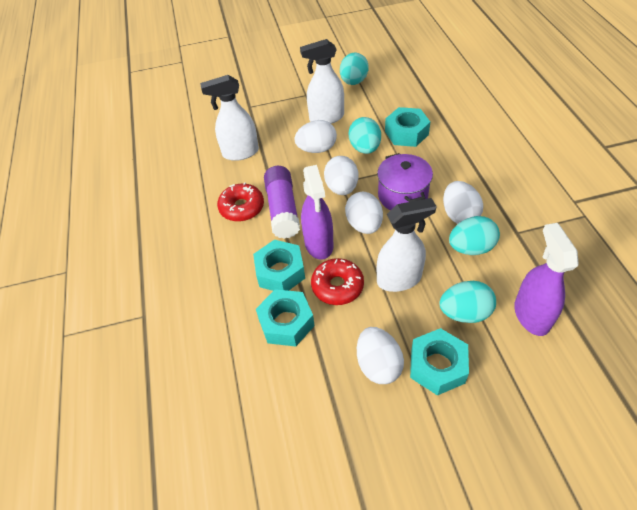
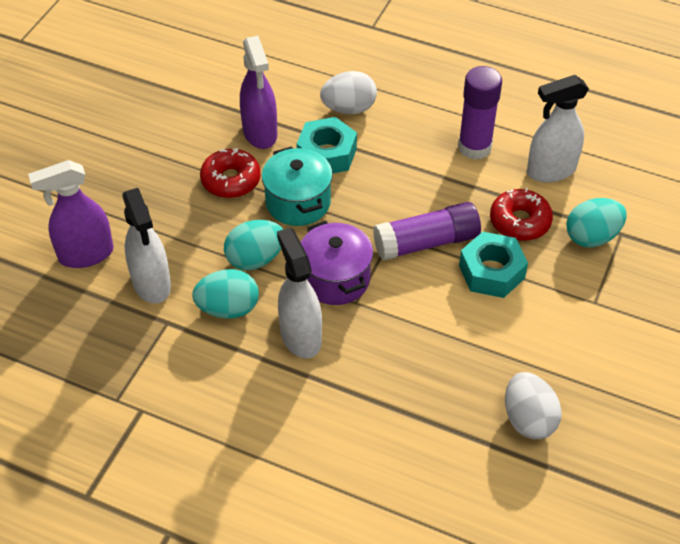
purple glue stick: [264,166,300,239] = 1 -> [373,202,481,261] [458,66,502,160] = 2
turquoise egg: [340,53,369,85] [349,117,381,154] [439,281,496,323] [449,216,500,255] = 4 -> [192,269,259,319] [224,220,283,271] [566,198,627,248] = 3
turquoise nut: [253,240,305,291] [256,289,315,346] [385,107,430,147] [410,328,469,395] = 4 -> [297,117,357,174] [459,232,528,298] = 2
turquoise pot: none = 0 -> [262,146,333,226] = 1
white egg: [294,120,337,153] [324,156,358,195] [345,192,383,234] [357,327,404,384] [443,181,483,224] = 5 -> [320,71,377,114] [505,372,562,439] = 2

